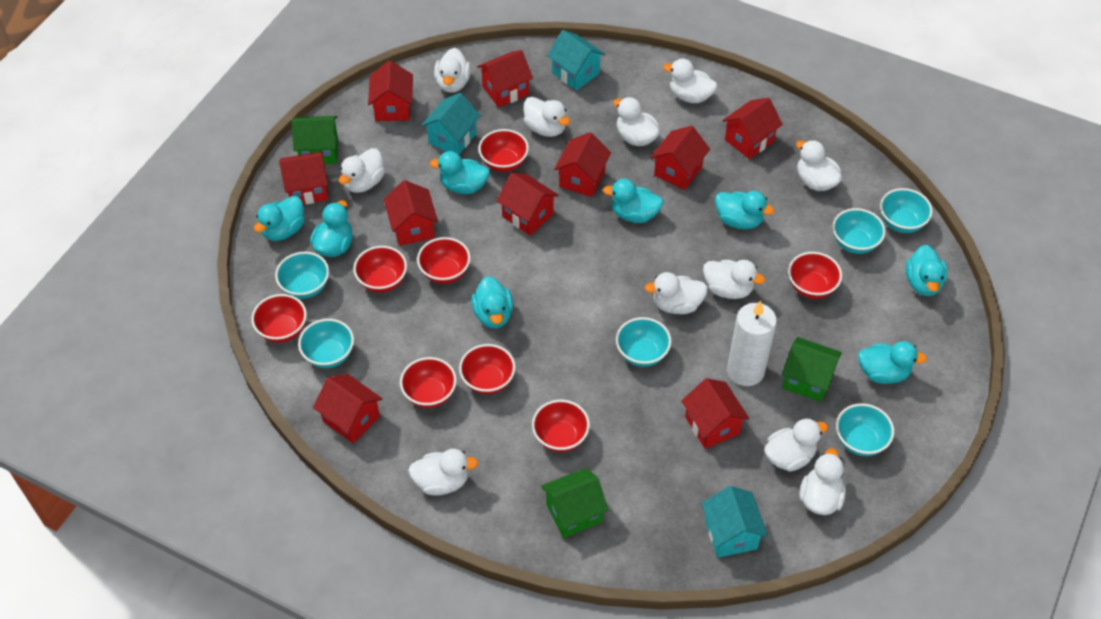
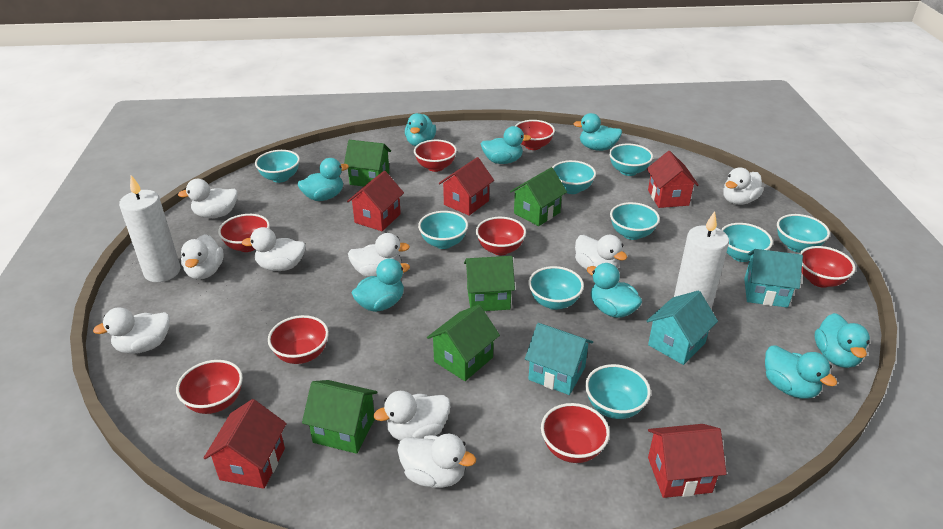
green house: [292,116,338,164] [541,468,609,538] [782,337,842,402] = 3 -> [302,380,378,454] [344,140,391,187] [427,305,500,381] [464,256,515,311] [510,167,567,226] = 5
red house: [279,152,328,204] [313,374,382,443] [368,60,413,121] [384,180,438,246] [477,50,533,108] [496,173,559,236] [554,132,611,197] [650,126,710,190] [682,378,749,449] [722,98,783,159] = 10 -> [204,399,287,489] [347,171,404,231] [438,157,494,216] [647,151,699,208] [648,424,727,498] = 5
turquoise bowl: [275,252,329,299] [298,319,354,368] [616,317,671,367] [832,208,886,254] [836,403,894,456] [880,188,933,233] = 6 -> [255,150,300,183] [418,211,468,249] [528,266,584,310] [552,160,596,194] [585,364,651,419] [609,144,653,176] [610,202,660,240] [721,223,773,262] [777,214,830,253] = 9
white candle: [727,301,777,386] = 1 -> [119,175,180,282] [674,211,729,309] = 2
white duck: [339,148,385,193] [408,449,478,495] [434,48,471,93] [523,97,570,137] [613,97,660,146] [644,272,708,314] [663,59,717,103] [703,260,765,299] [765,418,828,472] [796,140,842,191] [799,448,846,515] = 11 -> [93,308,170,354] [178,179,238,218] [181,234,224,280] [242,227,306,271] [348,233,410,277] [374,391,451,441] [398,434,476,488] [575,235,627,270] [723,167,763,205] = 9

